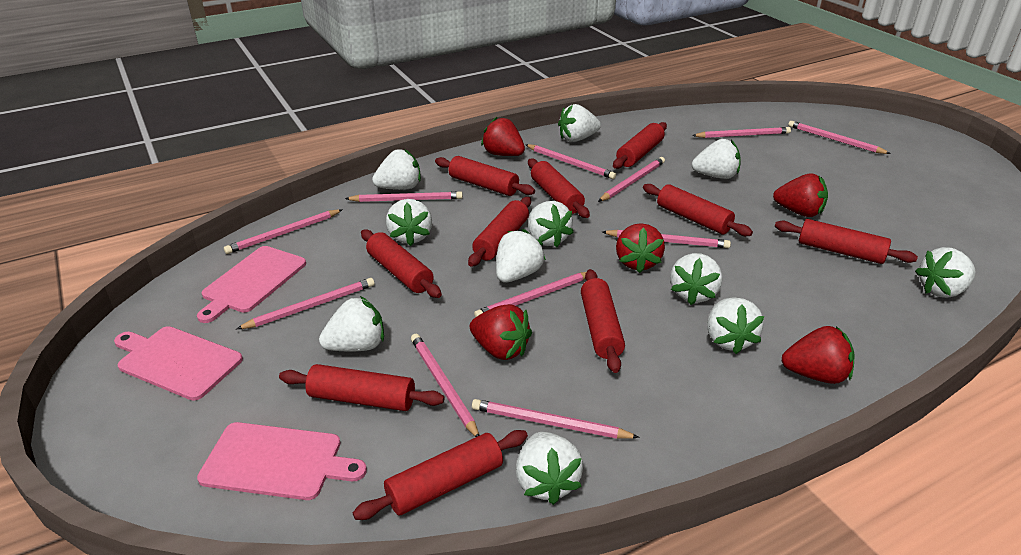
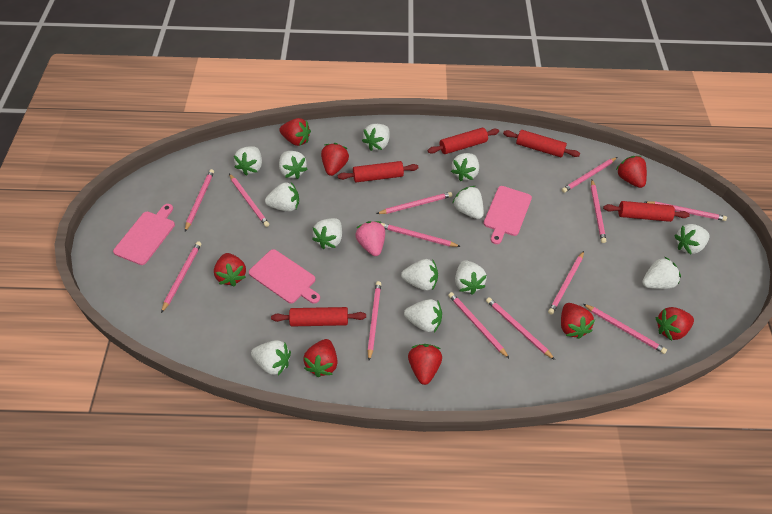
pink pencil: [224,209,343,254] [236,278,375,329] [345,191,463,202] [411,334,480,437] [472,399,640,439] [474,272,586,317] [525,144,616,179] [598,157,665,202] [602,229,731,248] [692,127,791,138] [788,121,891,154] = 11 -> [161,241,201,313] [185,169,214,231] [229,174,269,227] [367,281,381,361] [377,192,452,214] [381,223,461,247] [448,292,510,359] [486,297,555,360] [548,251,584,314] [562,157,617,193] [583,304,667,354] [591,180,606,243] [645,201,727,221] = 13
pink strawberry: none = 0 -> [355,221,385,256] = 1
red rolling pin: [279,364,444,411] [353,430,528,520] [361,230,442,298] [435,156,535,196] [468,197,531,267] [528,159,590,218] [581,269,625,373] [613,122,667,169] [643,184,753,236] [775,219,918,264] = 10 -> [271,307,366,327] [338,161,418,182] [428,128,499,154] [503,130,580,157] [603,201,690,222] = 5
red strawberry: [470,304,532,360] [481,117,525,156] [616,223,665,273] [773,174,828,217] [782,326,854,384] = 5 -> [214,253,246,286] [280,118,311,146] [303,339,338,377] [321,143,349,176] [408,344,442,385] [561,303,595,339] [616,156,647,188] [656,307,694,341] = 8
white strawberry: [319,296,384,352] [372,149,421,190] [386,199,432,246] [496,229,546,283] [516,432,583,505] [528,201,574,248] [558,104,601,142] [670,253,722,305] [692,139,741,179] [707,298,764,354] [915,247,975,298] = 11 -> [234,146,262,176] [251,340,291,375] [265,182,299,212] [279,151,307,179] [312,218,342,249] [362,124,390,151] [401,259,438,291] [404,299,442,332] [451,153,479,181] [453,186,484,219] [455,260,487,295] [642,257,681,289] [674,224,710,254] = 13

